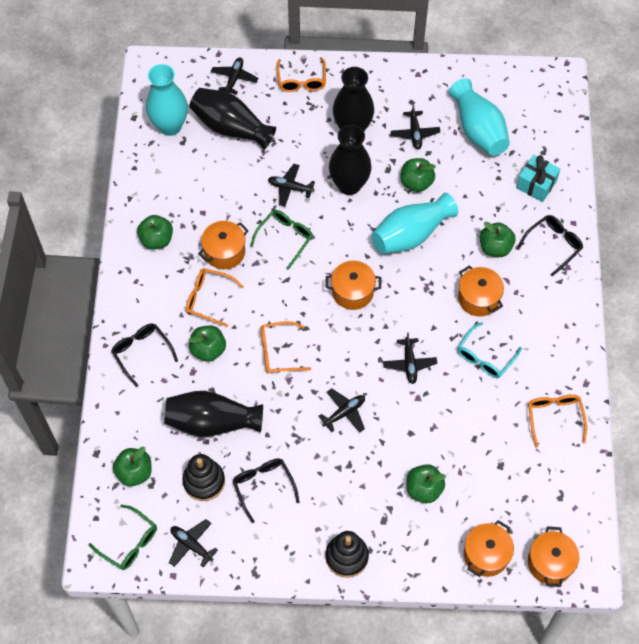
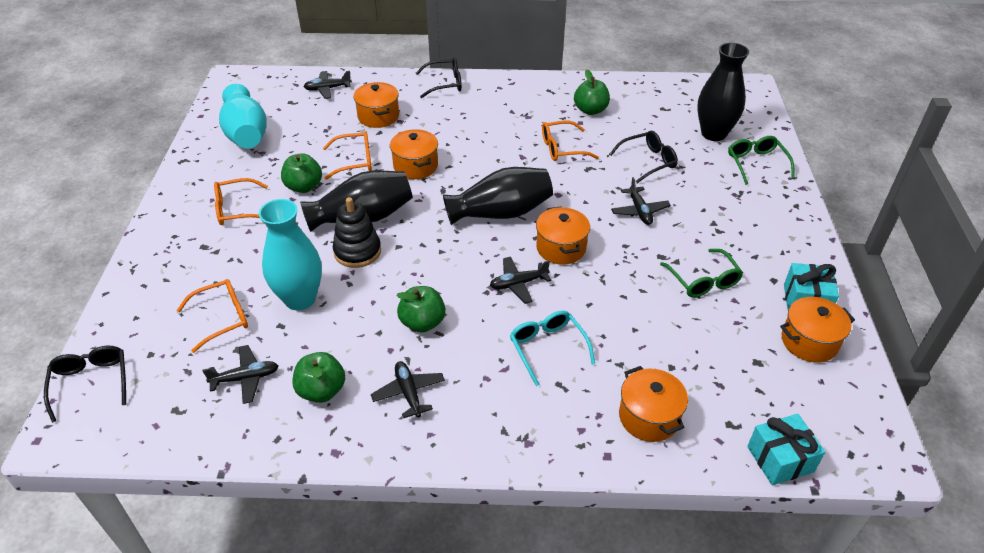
black plane: [169,519,218,567] [211,57,258,95] [268,164,315,207] [319,388,365,433] [383,332,437,384] [391,104,440,150] = 6 -> [202,345,278,404] [303,71,352,99] [371,361,445,418] [490,257,551,304] [611,177,671,225] = 5
black stacking toy: [182,454,225,501] [325,531,369,578] = 2 -> [333,197,381,268] = 1
black vase: [164,391,263,437] [189,88,276,150] [329,125,372,195] [333,67,374,131] = 4 -> [300,171,413,232] [443,167,553,225] [697,43,749,141] = 3
green apple: [113,447,152,486] [137,215,173,249] [189,326,226,362] [400,158,436,192] [407,464,446,503] [480,222,515,257] = 6 -> [281,153,322,193] [293,352,345,403] [397,286,446,333] [574,69,610,115] = 4
turquoise gift: [516,155,560,202] = 1 -> [747,414,825,485] [784,263,839,309] = 2
turquoise vase: [146,64,188,136] [372,193,458,254] [449,78,510,156] = 3 -> [219,84,267,149] [259,199,322,310] = 2

